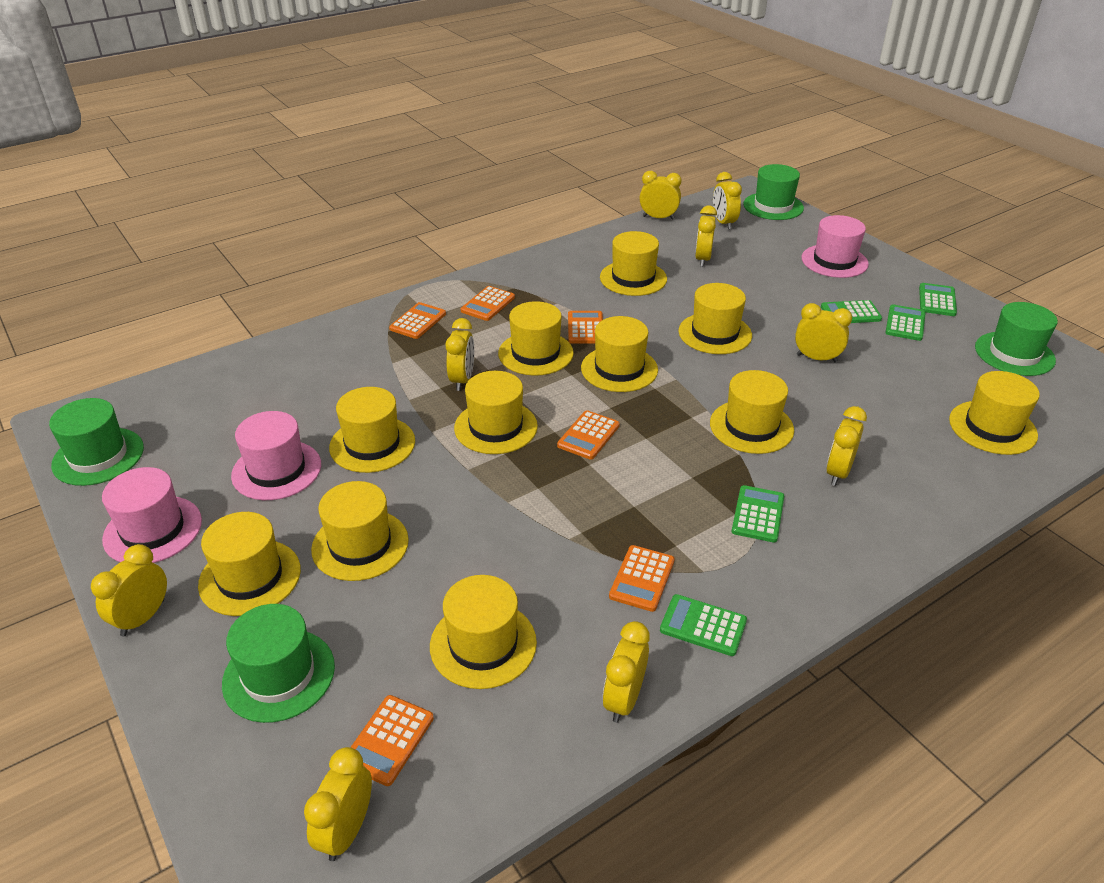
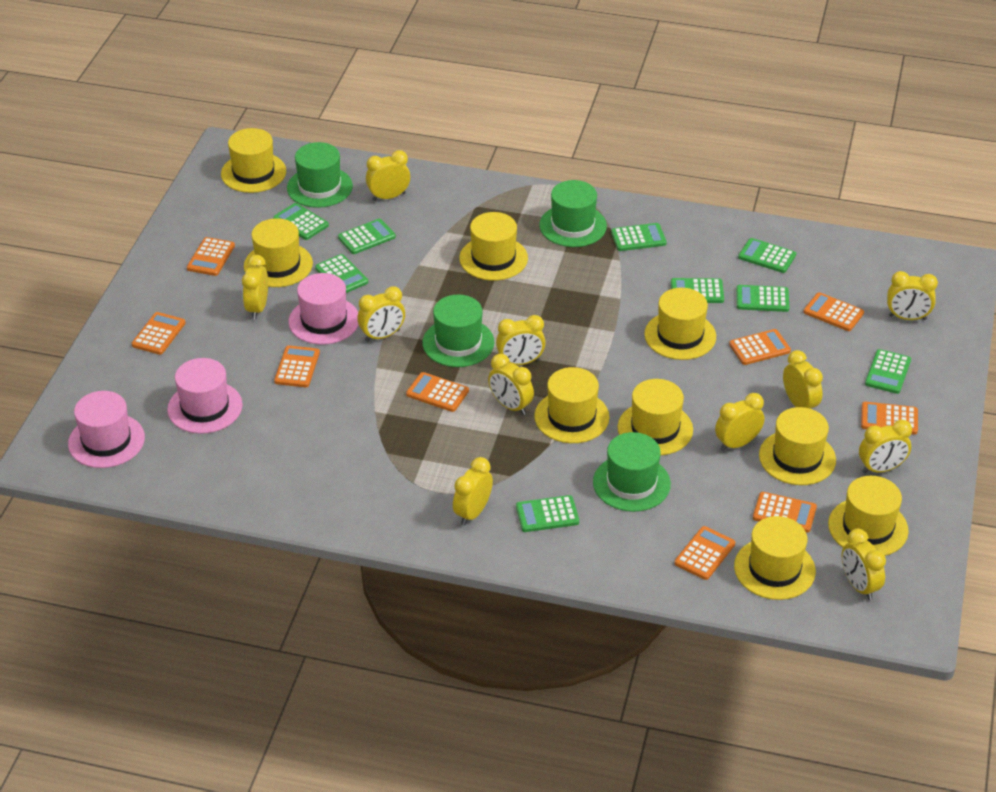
green calculator: [660,594,747,656] [732,485,784,542] [821,300,882,323] [885,305,926,341] [919,283,957,316] = 5 -> [273,203,329,240] [315,254,368,293] [338,219,396,254] [516,495,579,532] [611,223,667,251] [671,278,724,303] [736,285,789,312] [738,238,796,273] [865,349,911,394] = 9
orange calculator: [350,695,434,786] [389,302,446,339] [461,286,515,321] [557,410,620,460] [568,311,603,344] [609,545,675,612] = 6 -> [131,312,186,355] [187,237,235,276] [274,345,320,387] [406,372,469,412] [674,526,735,580] [729,329,791,365] [753,492,817,533] [803,292,864,331] [861,402,918,435] = 9
yellow clock: [91,544,167,636] [304,747,372,861] [446,318,474,391] [603,621,650,723] [640,171,681,220] [695,205,717,267] [713,172,742,230] [795,303,852,362] [826,406,867,486] = 9 -> [242,255,268,319] [357,286,405,342] [366,150,410,201] [453,457,493,525] [488,354,534,415] [496,315,546,365] [715,393,764,451] [783,350,823,409] [842,529,886,600] [859,420,912,473] [887,271,938,320] = 11
yellow hat: [198,512,301,616] [311,481,409,581] [329,387,415,473] [430,575,537,689] [454,371,538,454] [498,301,574,376] [581,316,658,392] [600,231,667,296] [678,283,752,354] [710,370,794,454] [949,371,1040,455] = 11 -> [221,128,286,193] [244,218,313,287] [459,212,528,281] [534,367,610,443] [618,379,693,455] [644,288,716,360] [734,516,816,600] [759,407,836,485] [828,476,909,556] = 9

